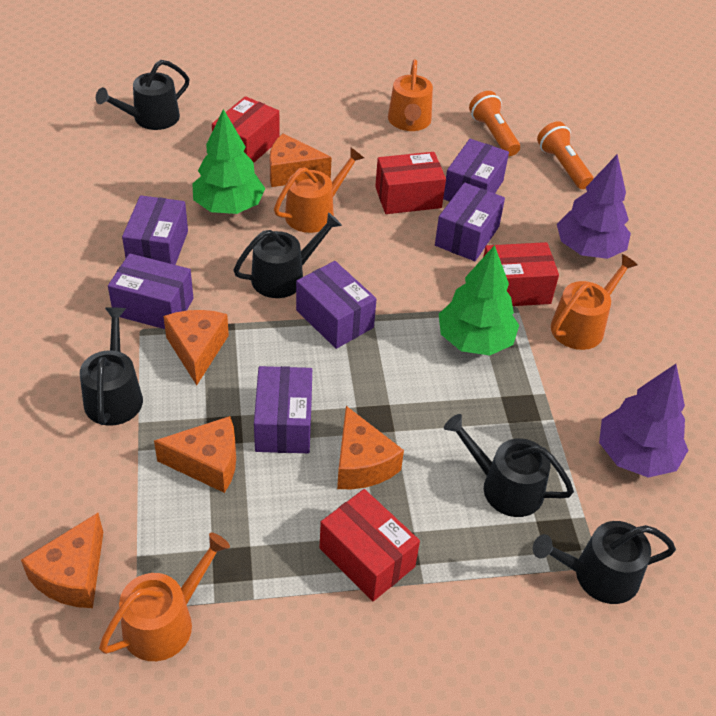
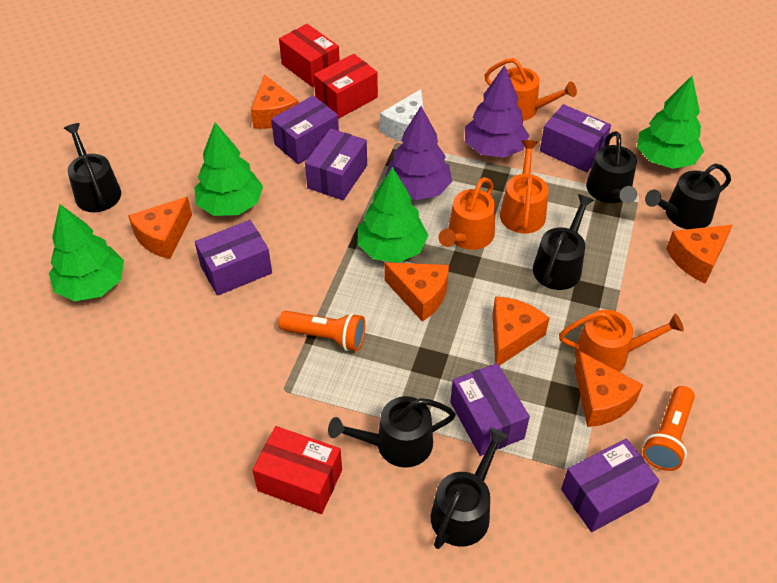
black watering can: [80,307,143,426] [96,60,189,130] [233,212,342,298] [444,414,574,517] [533,521,676,604] = 5 -> [64,123,121,212] [328,396,456,468] [431,428,509,549] [533,194,594,290] [586,131,637,203] [645,164,731,229] = 6
green tree: [192,109,265,214] [439,245,519,355] = 2 -> [49,204,124,301] [194,122,263,216] [357,166,428,263] [637,76,704,169] = 4
orange cheese: [21,513,103,608] [154,416,236,493] [163,310,229,385] [270,133,332,187] [337,406,404,489] = 5 -> [128,197,192,259] [251,74,299,129] [384,263,449,322] [492,296,549,366] [575,351,643,427] [666,225,733,284] = 6
red box: [212,96,280,163] [320,489,420,601] [375,152,446,214] [483,242,559,306] = 4 -> [252,426,342,514] [279,24,340,87] [314,54,378,119] = 3
white cheese: none = 0 -> [380,89,424,142] = 1

